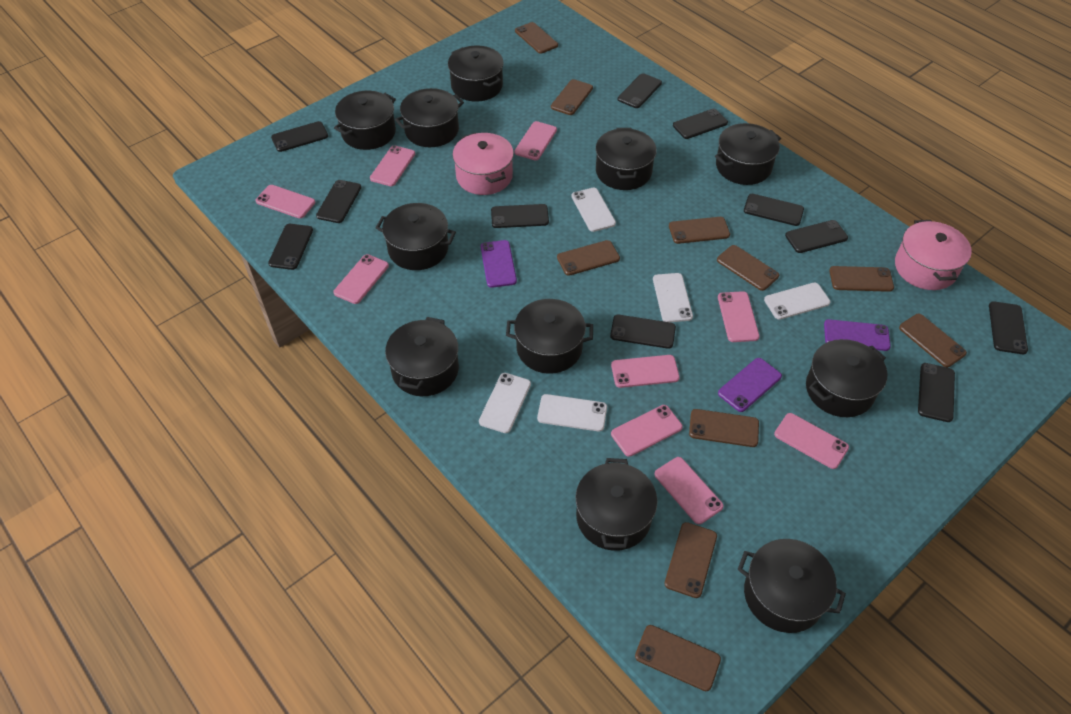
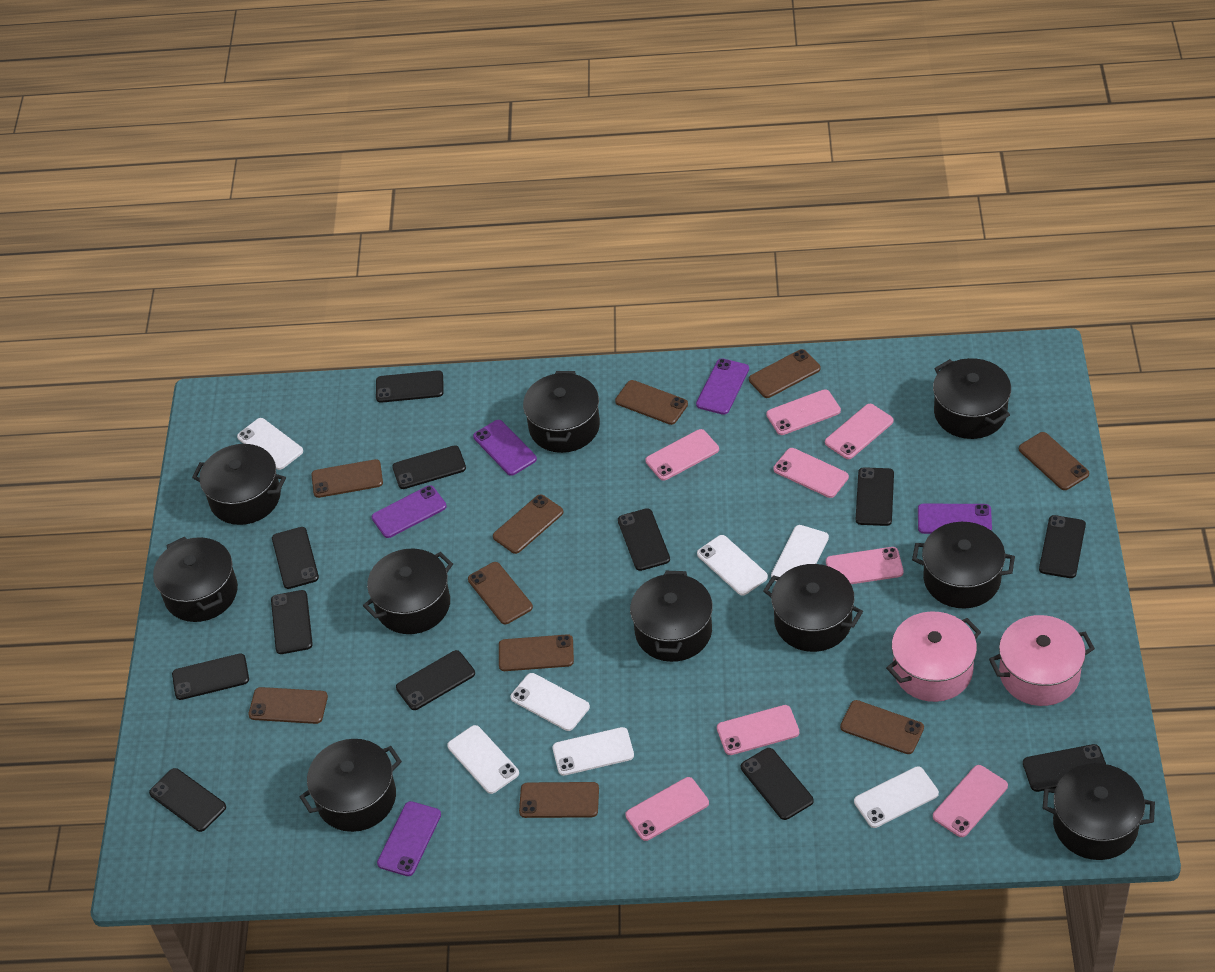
black phone: [268,224,313,270] [271,121,328,152] [316,180,361,223] [491,204,549,228] [610,315,676,349] [618,73,662,108] [673,109,728,139] [744,194,804,226] [785,220,848,253] [918,363,955,422] [989,301,1028,354] = 11 -> [149,768,226,832] [172,653,249,700] [271,590,313,654] [272,527,319,589] [376,370,444,403] [392,445,466,489] [396,650,475,710] [618,508,670,571] [741,748,814,820] [856,467,894,526] [1023,744,1106,792] [1039,515,1086,578] = 12
black pot: [334,91,396,150] [376,203,456,270] [385,317,459,396] [395,88,464,147] [448,45,504,102] [506,299,593,374] [575,458,658,551] [596,128,657,190] [715,123,781,185] [738,539,846,633] [806,339,888,417] = 11 -> [153,537,238,622] [192,444,286,525] [300,739,402,832] [363,548,453,634] [523,371,600,453] [630,571,713,662] [763,564,863,652] [912,522,1015,608] [933,358,1011,439] [1043,763,1155,860] = 10
pink phone: [256,185,315,218] [333,254,389,304] [370,145,415,186] [514,121,557,160] [611,355,680,388] [611,405,683,457] [654,457,724,524] [718,291,759,342] [774,413,849,469] = 9 -> [625,777,709,841] [645,429,719,481] [717,705,799,755] [766,389,841,435] [773,448,849,498] [825,404,894,459] [826,547,904,584] [933,765,1008,837] = 8
purple phone: [481,240,517,288] [718,358,782,412] [824,319,891,351] = 3 -> [372,485,447,538] [377,801,441,876] [473,420,537,476] [696,358,749,415] [918,504,992,534] = 5
white phone: [479,373,531,433] [537,394,607,432] [571,188,616,232] [653,273,693,322] [764,282,831,320] = 5 -> [237,418,303,470] [447,725,519,794] [510,673,590,731] [552,727,634,776] [697,535,768,596] [771,525,829,581] [854,766,939,828] = 7

